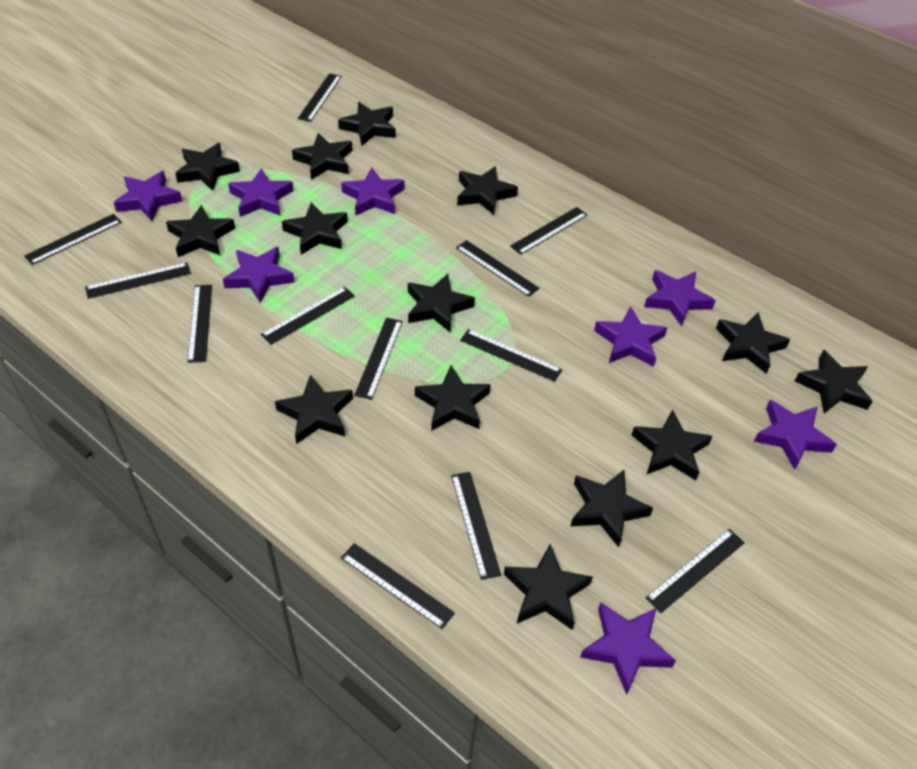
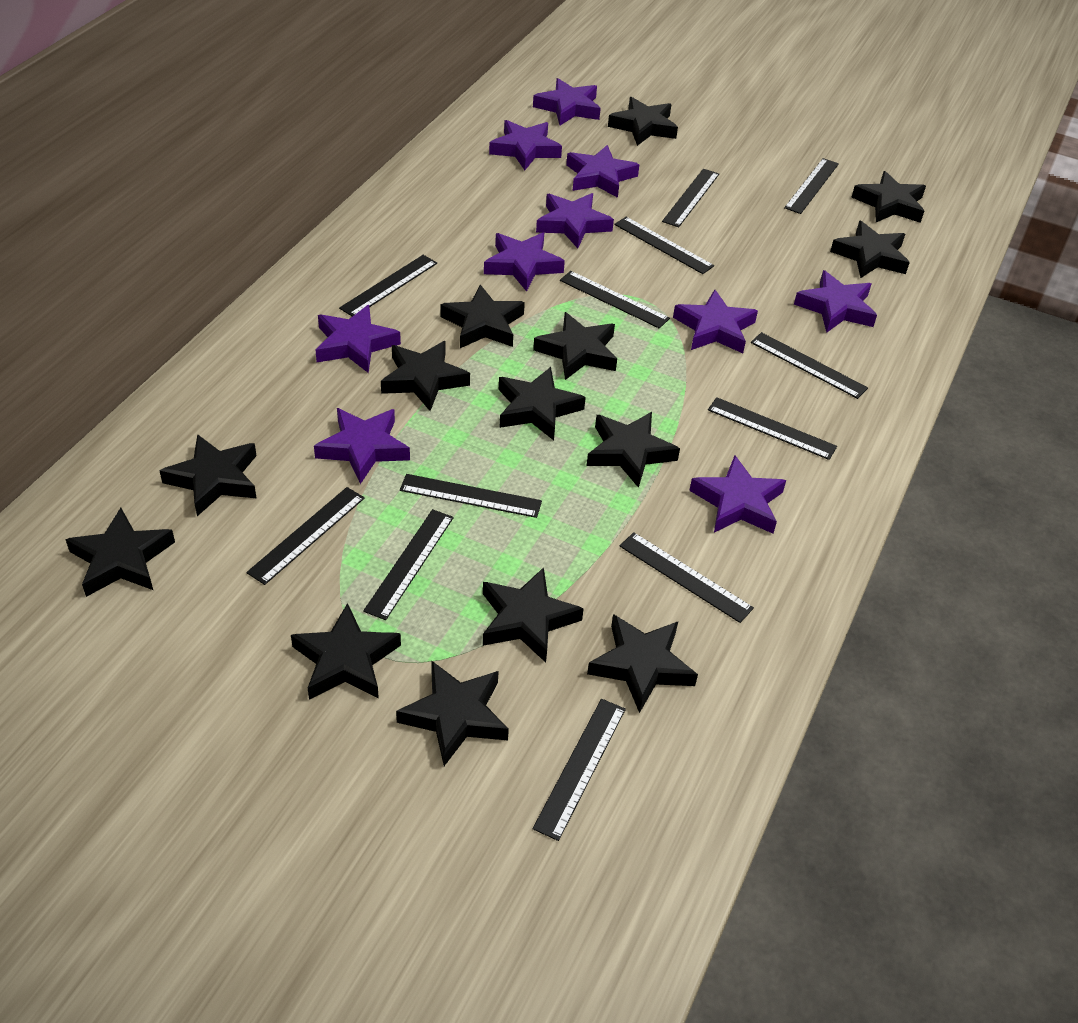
purple star: [114,171,183,221] [223,247,295,303] [228,168,294,217] [341,168,404,216] [580,602,676,695] [594,306,667,367] [644,270,716,326] [754,400,837,470] = 8 -> [314,408,410,484] [315,305,401,373] [484,233,565,292] [489,120,562,170] [533,78,601,126] [536,193,614,248] [566,145,639,198] [673,290,758,353] [689,456,786,534] [794,270,877,333] = 10

